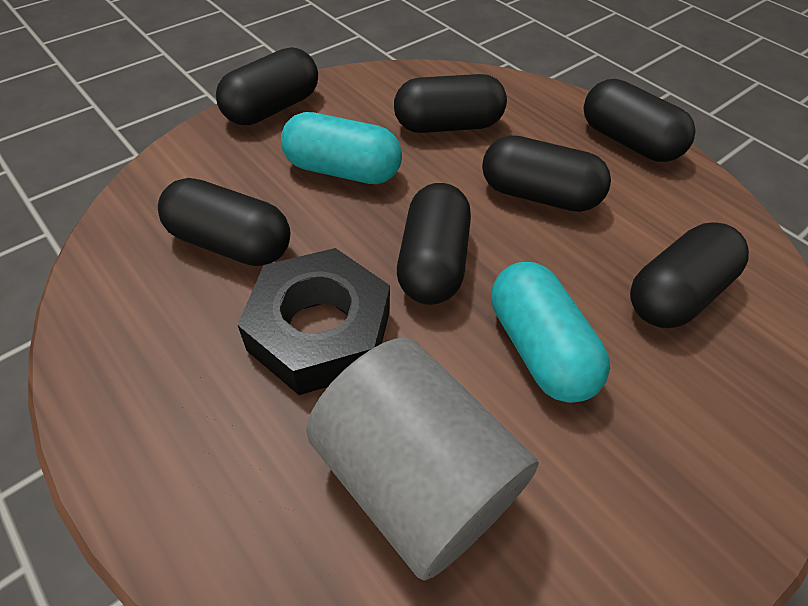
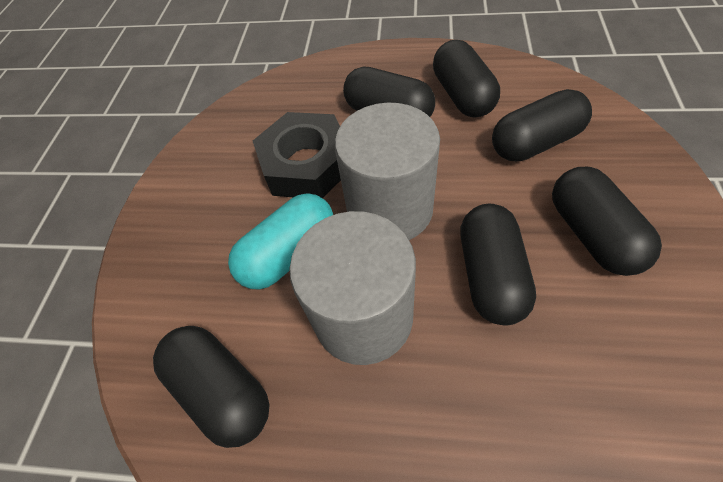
black capsule: [158,178,290,266] [216,47,318,125] [394,74,507,133] [397,183,471,305] [482,135,611,212] [584,79,696,162] [630,222,749,328] = 7 -> [153,326,270,448] [343,66,435,117] [433,40,500,118] [460,204,536,325] [492,89,592,161] [552,167,662,276] = 6
grey cylinder: [306,338,539,581] = 1 -> [289,211,416,365] [335,103,440,240] = 2
turquoise capsule: [281,112,402,184] [491,262,610,403] = 2 -> [228,193,333,290] = 1

